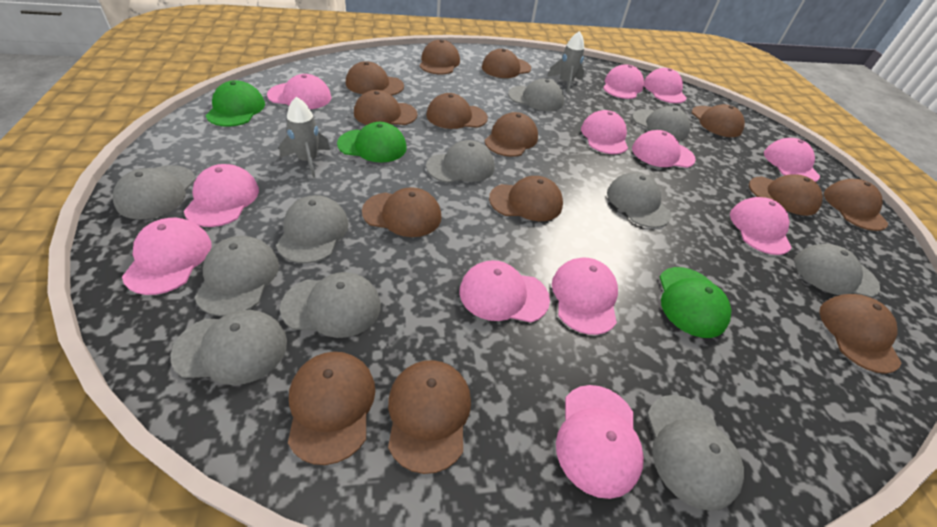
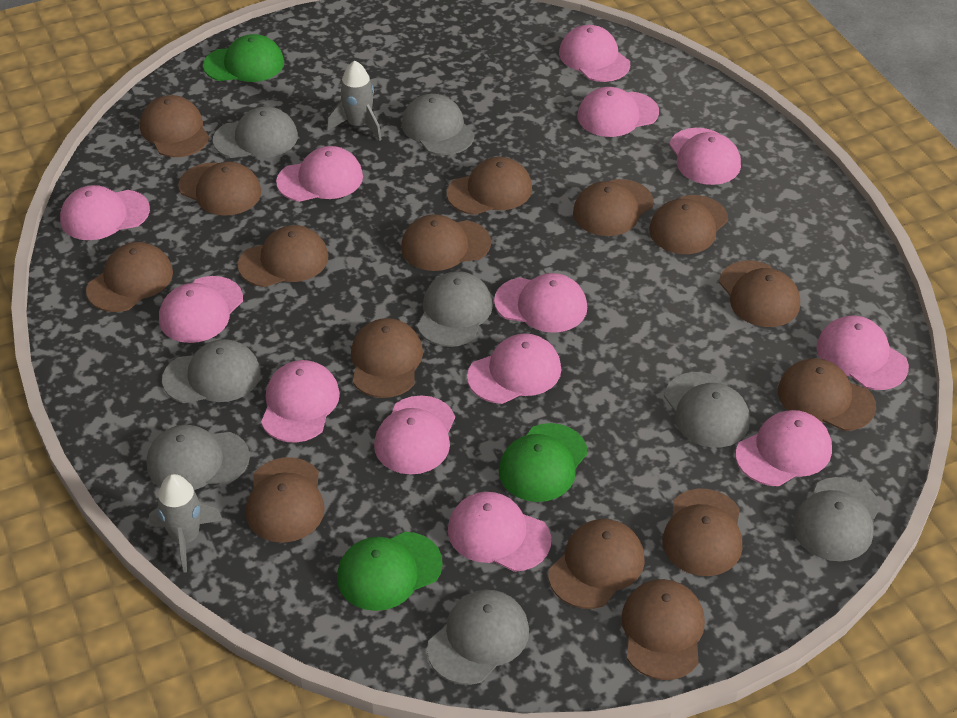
brown cap: [288,352,375,465] [346,61,404,95] [354,90,418,125] [362,187,442,237] [388,360,471,474] [419,40,460,75] [426,93,488,129] [482,49,531,78] [485,112,538,157] [489,176,563,221] [692,104,745,137] [749,174,823,216] [819,294,901,374] [824,179,888,231] = 14 -> [86,242,173,312] [140,95,210,157] [179,162,261,216] [238,225,328,287] [246,457,325,543] [351,318,423,398] [401,214,491,271] [447,157,532,215] [548,519,645,609] [573,179,653,236] [621,579,705,680] [649,195,728,254] [662,488,742,576] [719,261,800,327] [778,358,876,431] = 15
grey cap: [113,165,196,219] [170,310,287,385] [194,236,279,316] [276,195,349,264] [280,272,381,338] [426,140,494,183] [508,79,564,111] [607,172,671,228] [632,106,690,140] [647,395,744,511] [794,244,880,298] = 11 -> [146,425,250,490] [162,339,261,403] [213,106,298,158] [402,94,475,155] [417,271,493,347] [427,590,529,685] [664,372,750,448] [793,477,880,561] = 8
pink cap: [122,218,212,295] [184,164,259,227] [267,74,331,109] [459,260,550,322] [552,258,618,335] [556,385,644,499] [581,110,628,154] [603,64,644,99] [632,130,696,168] [644,68,687,103] [730,197,792,255] [764,138,820,182] = 12 -> [60,185,150,240] [159,276,243,343] [261,360,340,442] [276,146,363,202] [374,395,455,475] [448,492,551,572] [467,333,561,404] [494,273,587,333] [559,25,630,82] [578,87,659,137] [669,128,741,185] [736,410,832,486] [816,316,909,390] = 13

